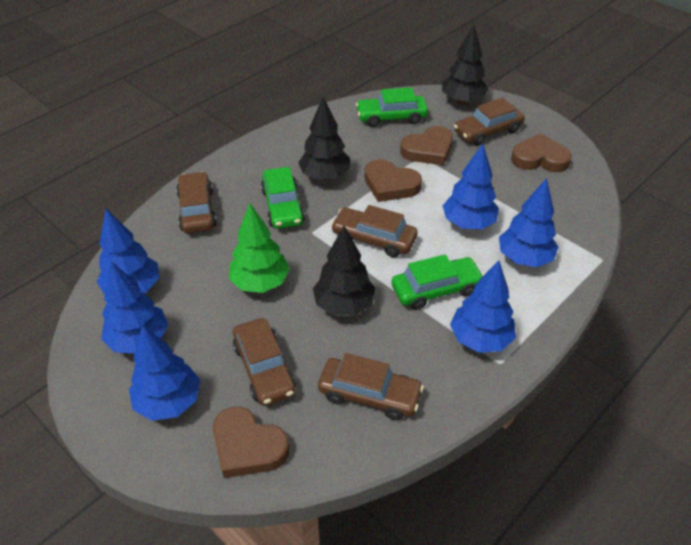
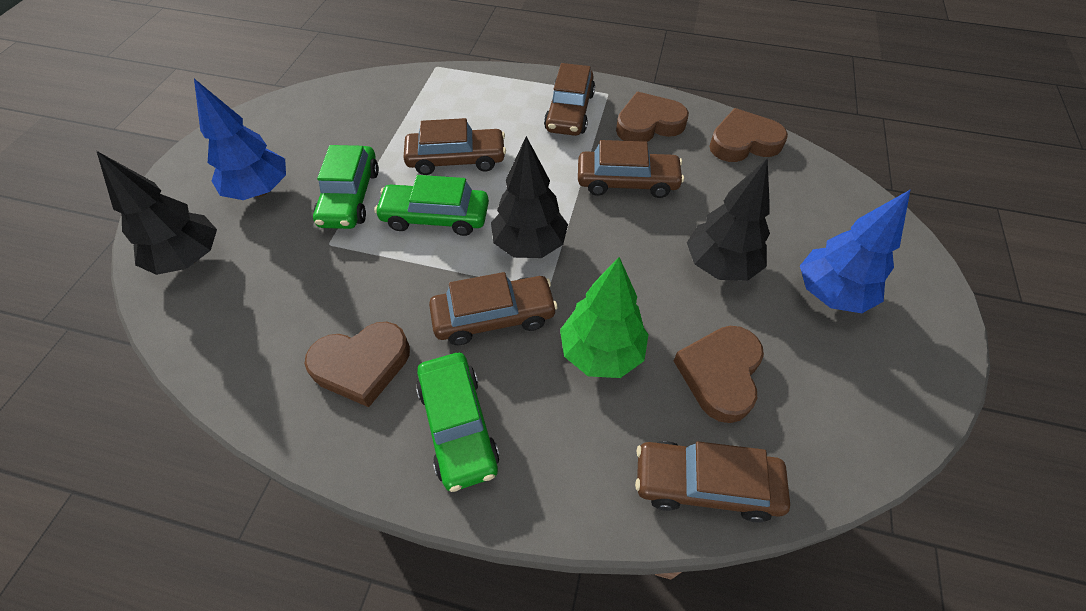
blue tree: [97,209,159,295] [101,261,168,354] [129,325,200,421] [443,143,499,230] [450,260,516,353] [499,178,558,267] = 6 -> [194,79,286,200] [800,189,911,313] = 2

